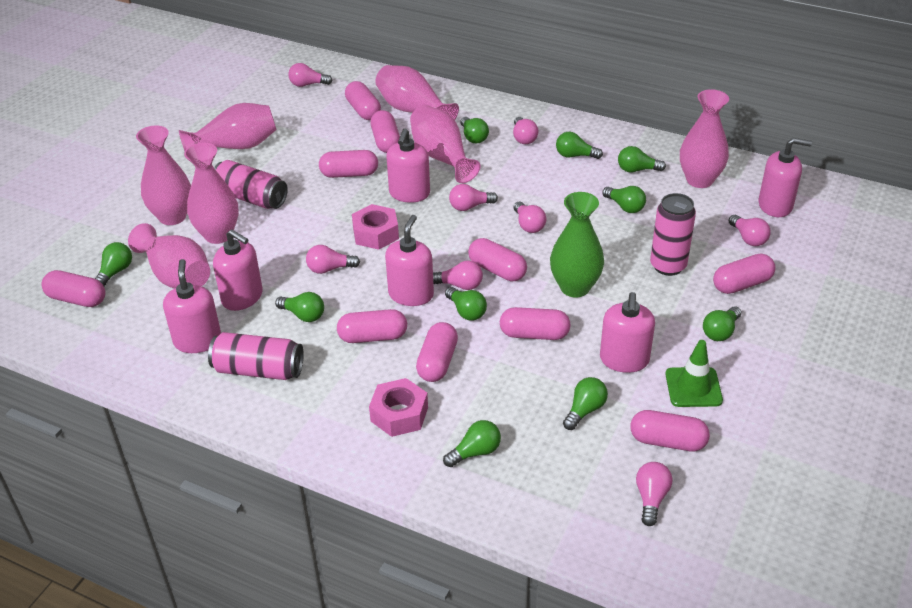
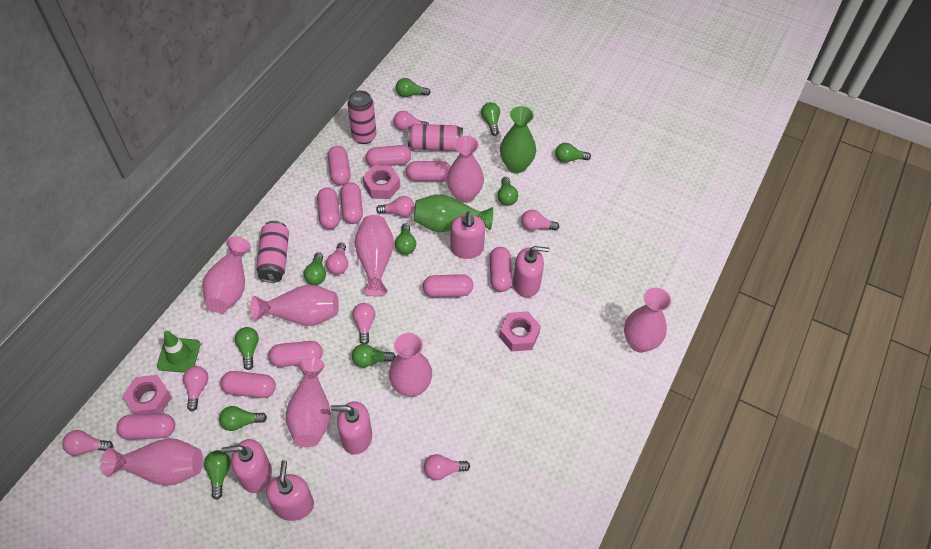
green vase: [550,192,604,298] = 1 -> [414,194,493,232] [500,106,536,173] = 2
pink nut: [352,204,399,250] [369,378,428,437] = 2 -> [123,375,172,414] [363,165,400,199] [499,311,541,352] = 3
pink soap dispenser: [163,259,221,353] [213,230,263,311] [385,215,434,306] [386,129,430,203] [600,292,655,373] [759,138,812,217] = 6 -> [221,439,272,493] [266,460,314,521] [331,401,372,455] [451,211,485,259] [513,246,550,298] = 5
pink vase: [128,223,210,289] [136,126,191,225] [179,103,277,151] [184,143,239,244] [375,65,459,120] [410,105,480,183] [680,89,729,188] = 7 -> [101,438,203,486] [202,236,251,313] [250,285,339,326] [286,357,331,447] [355,215,394,296] [389,333,432,397] [447,136,484,203] [624,288,671,353] = 8

